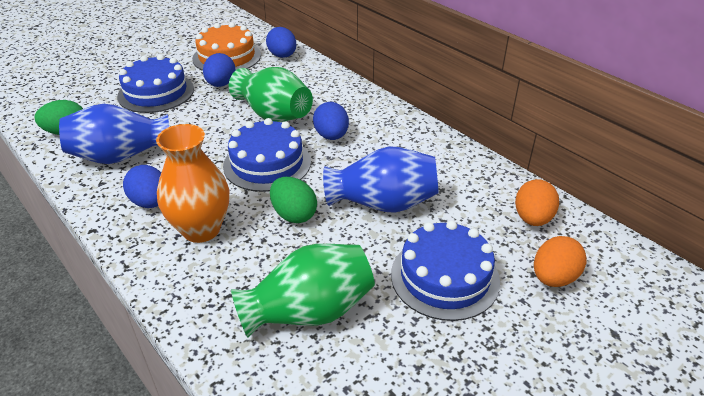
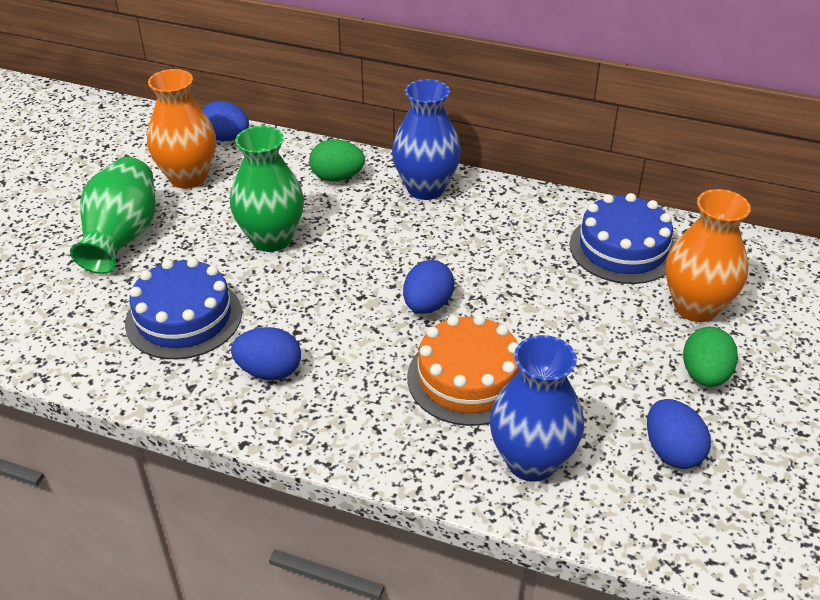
blue cake: [117,54,194,113] [223,118,311,192] [391,220,500,321] = 3 -> [125,258,242,359] [570,193,675,284] = 2
orange egg: [515,179,559,226] [534,236,587,287] = 2 -> none = 0
orange vase: [156,124,229,243] = 1 -> [147,69,216,189] [666,189,751,322] = 2

